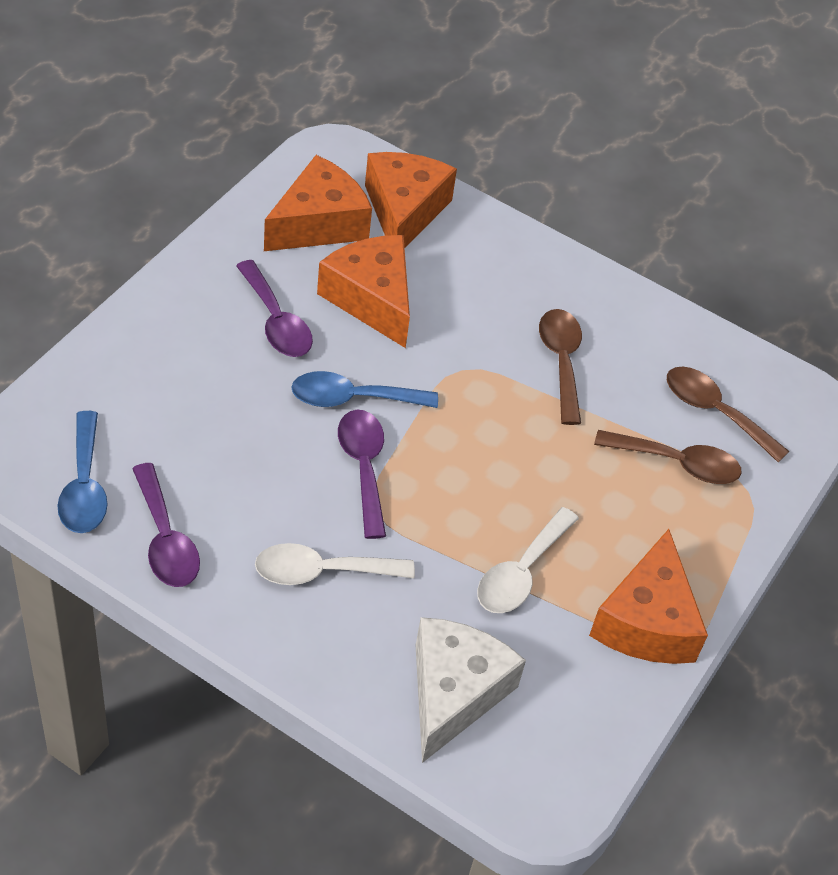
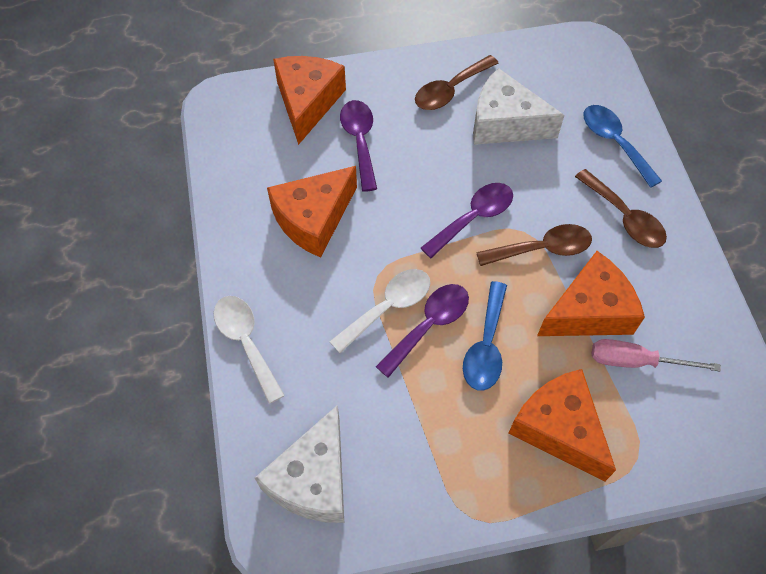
pink screwdriver: none = 0 -> [592,339,721,371] = 1
white cheese: [416,617,526,763] = 1 -> [255,405,344,523] [473,68,565,145] = 2

